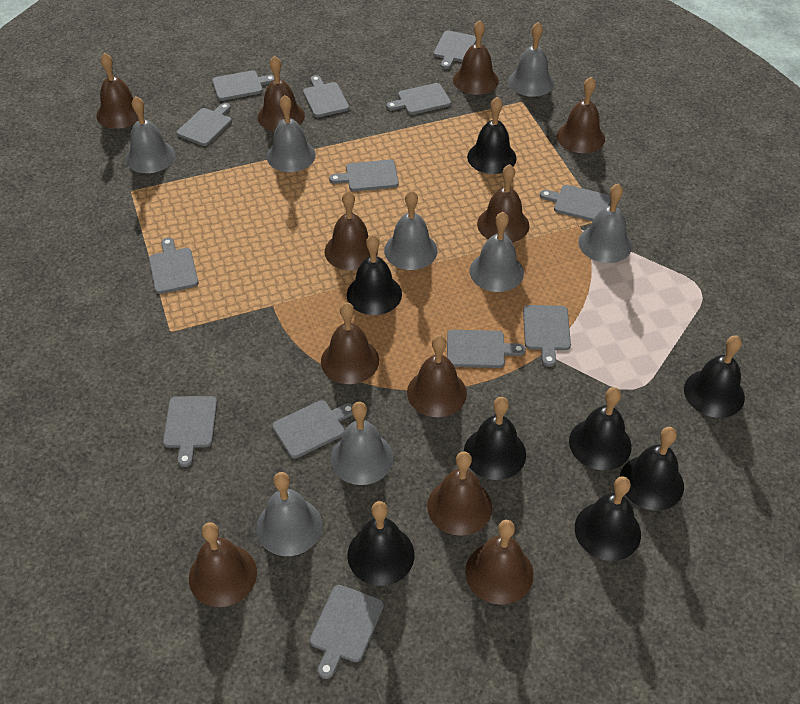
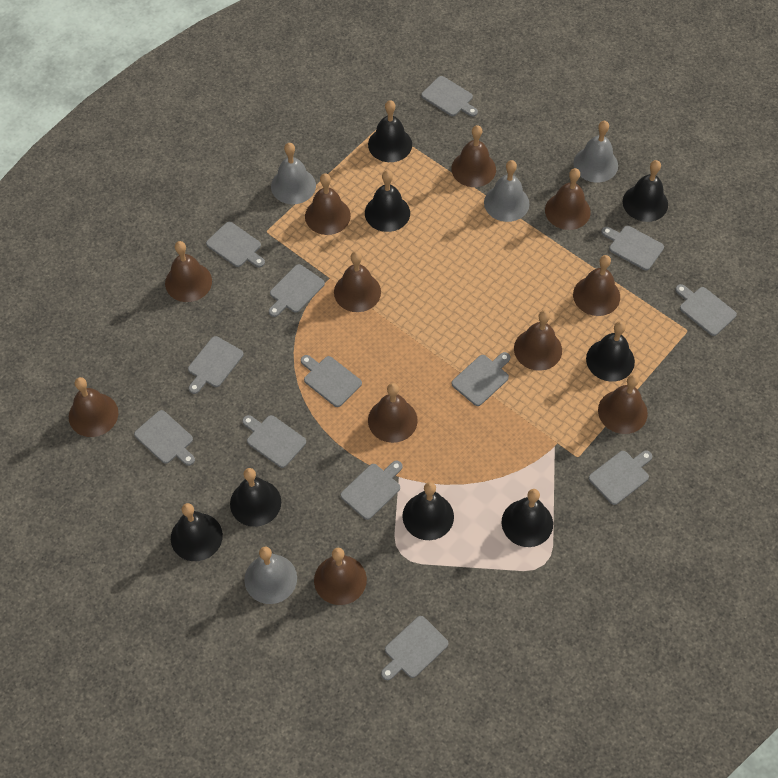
grey bell: [126,96,175,173] [256,472,322,556] [267,95,316,172] [330,402,393,485] [384,190,438,270] [469,212,524,292] [508,22,554,97] [578,184,632,263] = 8 -> [244,547,297,604] [271,143,316,204] [484,160,530,222] [573,121,618,182] = 4

